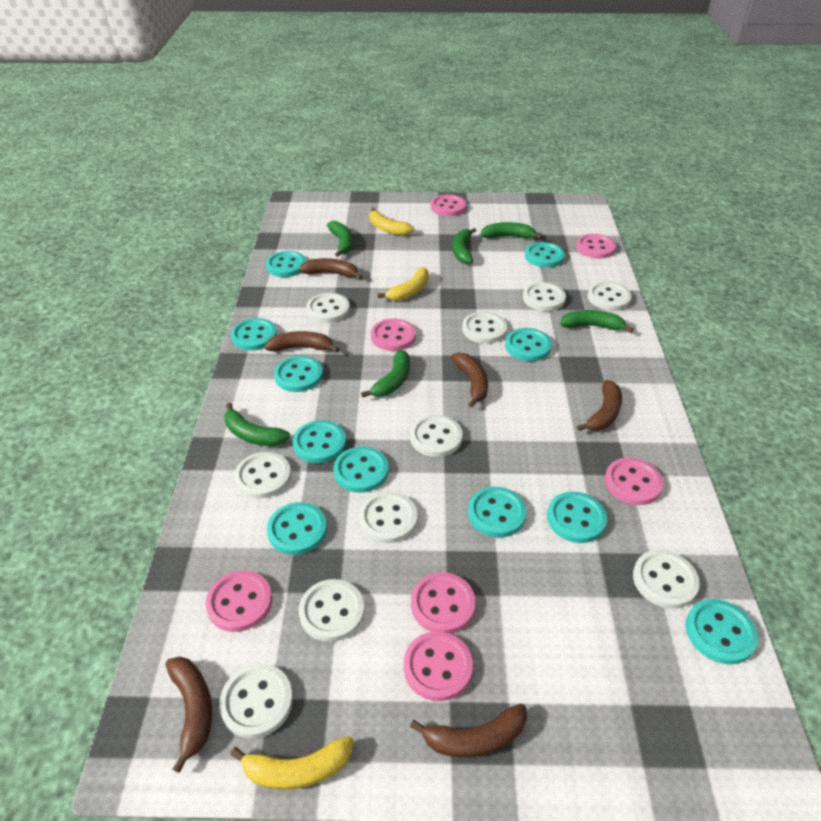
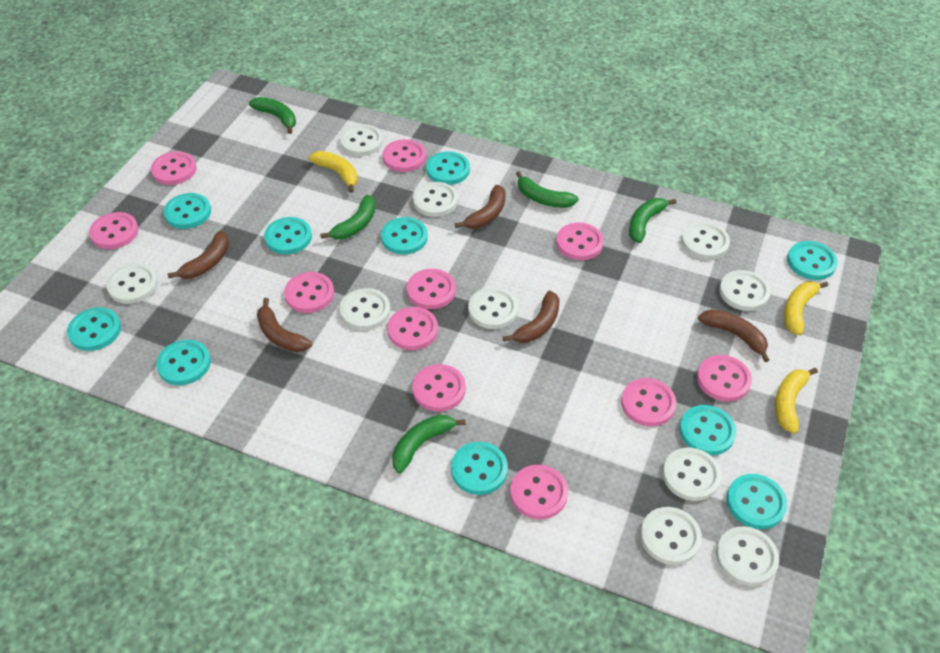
brown banana: [166,657,212,773] [265,331,339,353] [299,258,363,279] [410,703,527,757] [451,353,488,408] [577,380,622,431] = 6 -> [167,230,229,279] [257,298,312,352] [455,185,506,229] [503,291,560,343] [698,309,769,362] = 5
green banana: [224,403,290,446] [327,221,353,257] [361,350,410,398] [453,228,476,264] [481,222,542,239] [560,310,634,333] = 6 -> [249,97,296,134] [320,194,376,240] [392,415,466,473] [516,171,579,208] [629,198,677,243] = 5
pink button: [206,570,272,632] [371,318,416,351] [404,631,473,701] [411,572,476,633] [431,195,466,216] [576,234,616,259] [605,458,663,505] = 7 -> [89,212,138,249] [151,151,196,185] [284,272,334,313] [383,139,426,172] [387,307,438,350] [407,269,456,309] [412,364,466,412] [510,465,568,519] [556,222,604,260] [621,378,676,426] [697,355,752,402] = 11
turquoise button: [231,318,277,351] [266,251,306,277] [267,502,327,555] [274,356,323,392] [293,420,346,463] [333,447,388,493] [468,487,527,538] [505,328,552,361] [525,242,565,268] [547,492,607,543] [686,599,758,665] = 11 -> [67,308,121,351] [156,340,211,385] [164,193,211,229] [264,217,312,254] [381,217,428,255] [426,151,470,185] [451,442,508,495] [679,405,736,455] [726,474,787,529] [787,241,838,280] = 10

